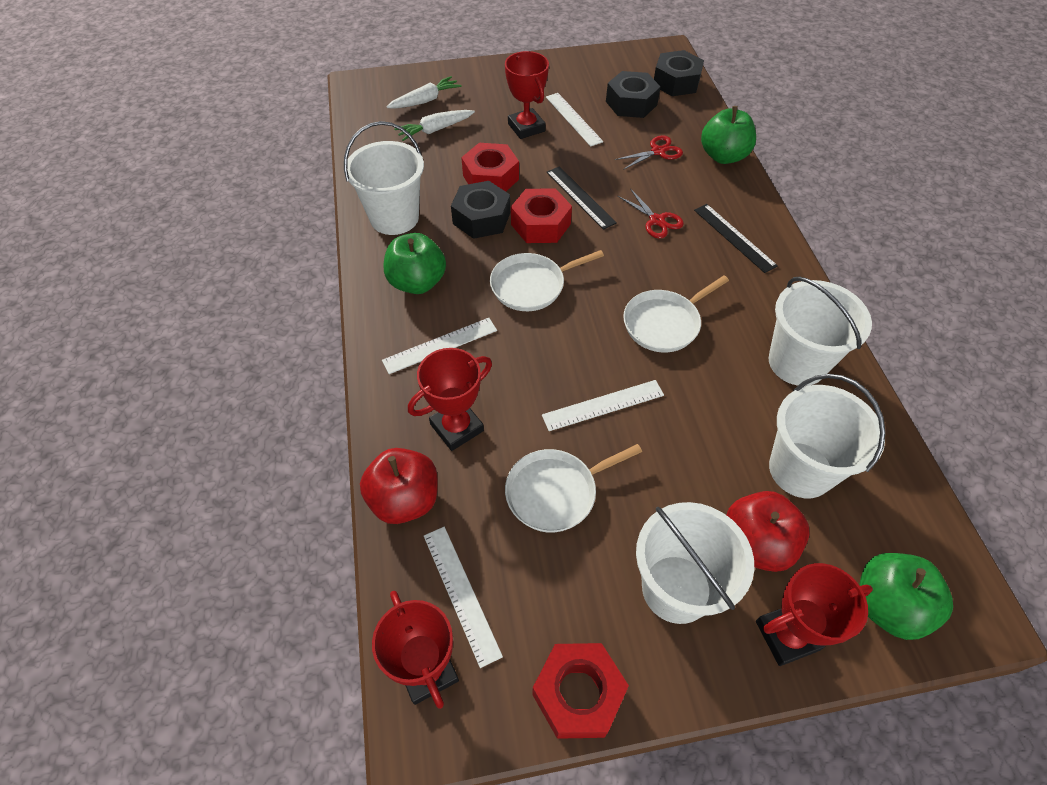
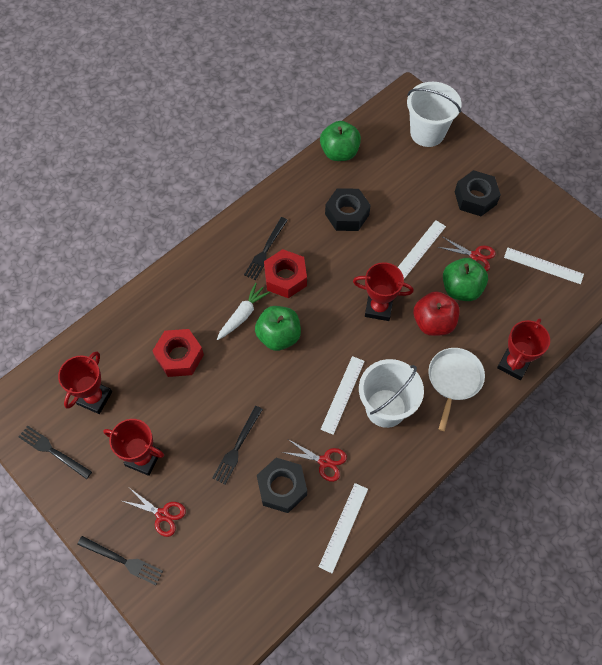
black fork: none = 0 -> [19,426,92,479] [77,536,163,585] [212,406,263,485] [244,217,288,280] = 4
black ruler: [546,166,617,230] [694,204,778,273] = 2 -> none = 0
red apple: [360,448,438,524] [727,491,810,572] = 2 -> [413,291,460,336] = 1
red nut: [461,143,519,192] [511,188,572,243] [532,643,629,739] = 3 -> [153,329,204,377] [264,249,307,298] = 2
red scissors: [615,135,683,170] [618,188,684,238] = 2 -> [123,489,186,537] [282,439,347,482] [438,237,496,271] = 3
white bucket: [344,121,424,235] [636,502,754,624] [768,277,872,386] [769,374,886,498] = 4 -> [359,359,424,428] [407,82,461,147] = 2
white carrot: [386,76,462,109] [394,110,475,141] = 2 -> [217,283,270,340] = 1
white pan: [490,250,604,311] [505,444,642,533] [623,275,729,352] = 3 -> [429,348,485,431] = 1

